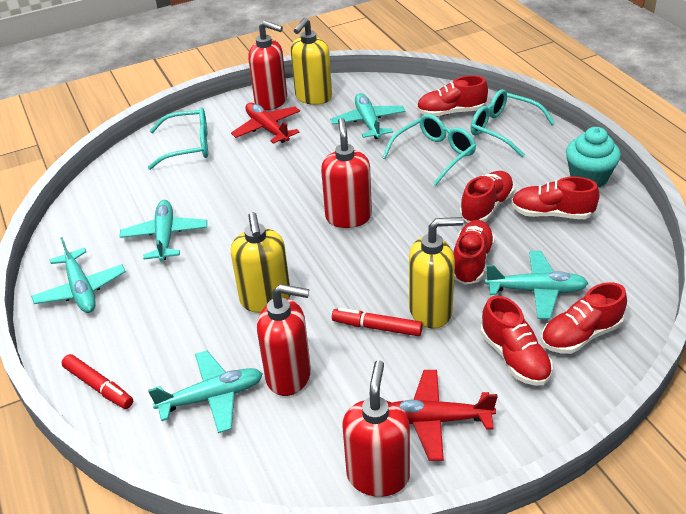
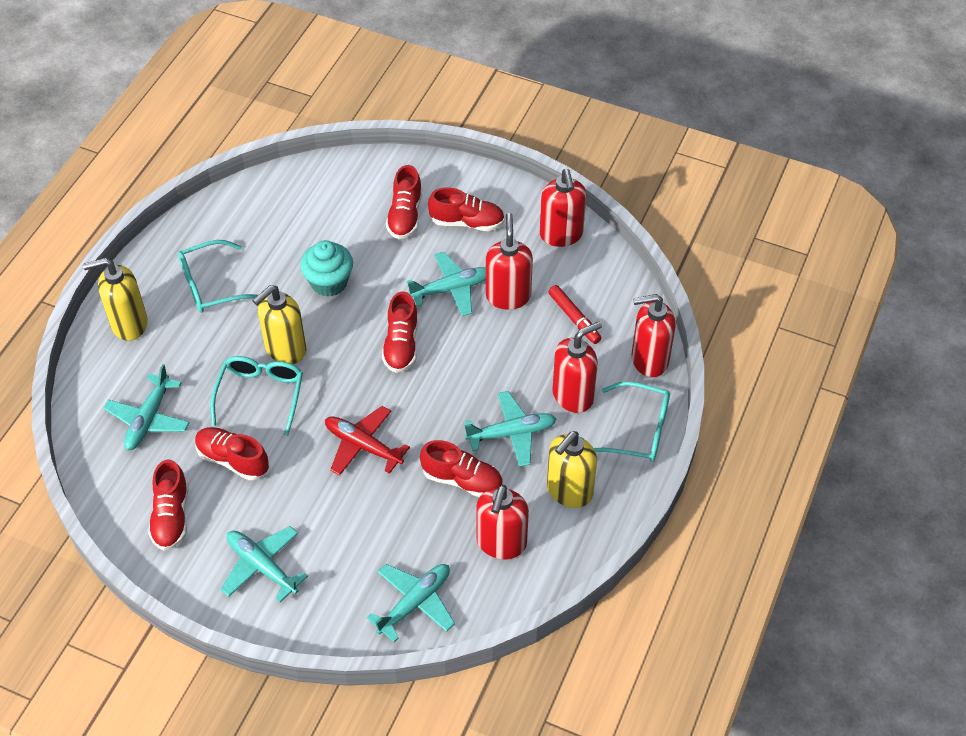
red marker: [62,354,133,409] [332,308,423,336] = 2 -> [548,285,601,344] = 1
red plane: [231,103,300,144] [392,370,498,461] = 2 -> [325,406,410,476] = 1
red soap dispenser: [248,21,287,110] [257,284,311,396] [321,118,372,228] [343,360,410,497] = 4 -> [476,485,529,559] [486,213,533,310] [540,169,586,247] [552,322,602,413] [631,294,676,377] = 5

